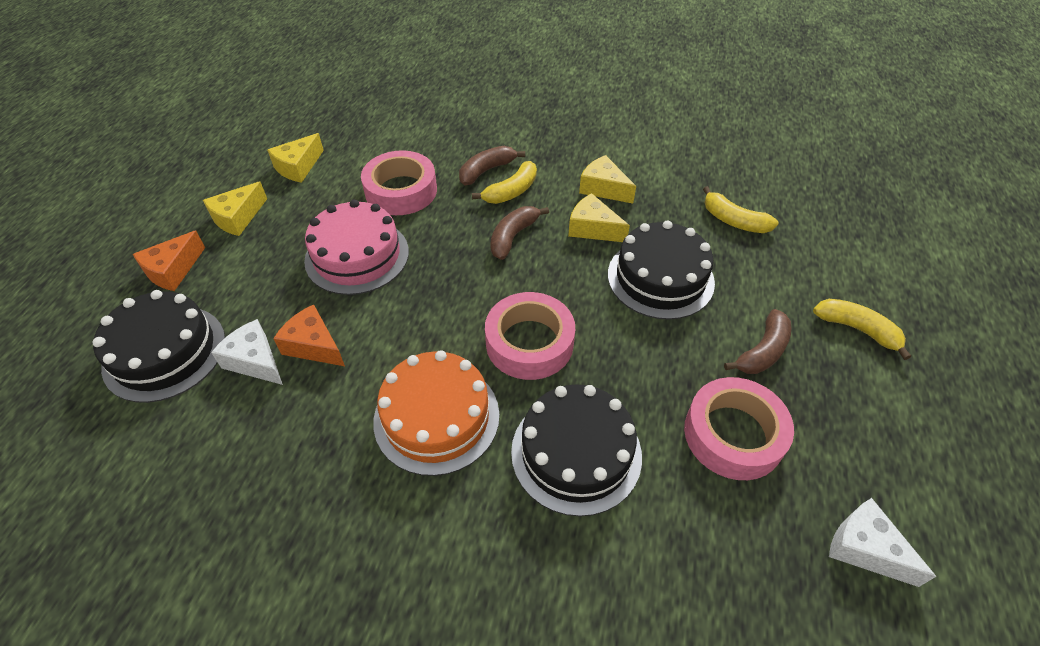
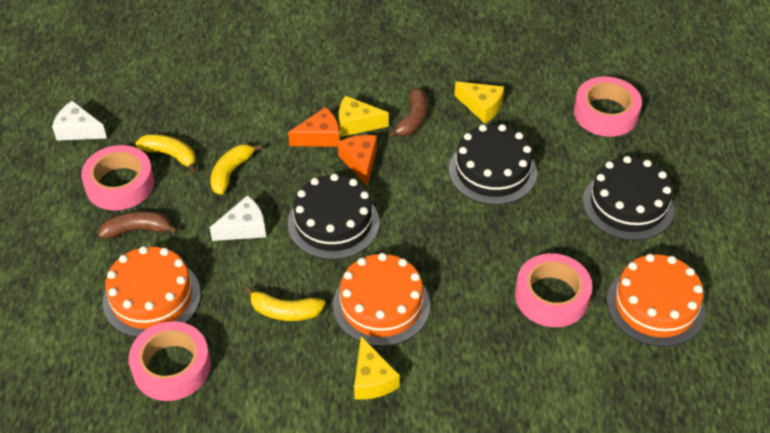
brown banana: [459,146,525,185] [490,206,549,260] [724,309,791,374] = 3 -> [98,211,178,239] [388,88,428,138] = 2
orange cake: [373,350,499,476] = 1 -> [103,246,201,338] [333,253,430,346] [607,254,706,347] = 3
pink cake: [304,200,409,295] = 1 -> none = 0
pink tape: [361,150,437,215] [485,292,575,380] [684,377,794,480] = 3 -> [81,145,154,211] [129,321,211,401] [515,253,592,327] [574,77,642,137] = 4
yellow cheese: [203,182,267,236] [267,133,324,183] [568,193,630,242] [579,155,636,204] = 4 -> [339,96,389,137] [354,336,400,400] [454,82,504,123] = 3

